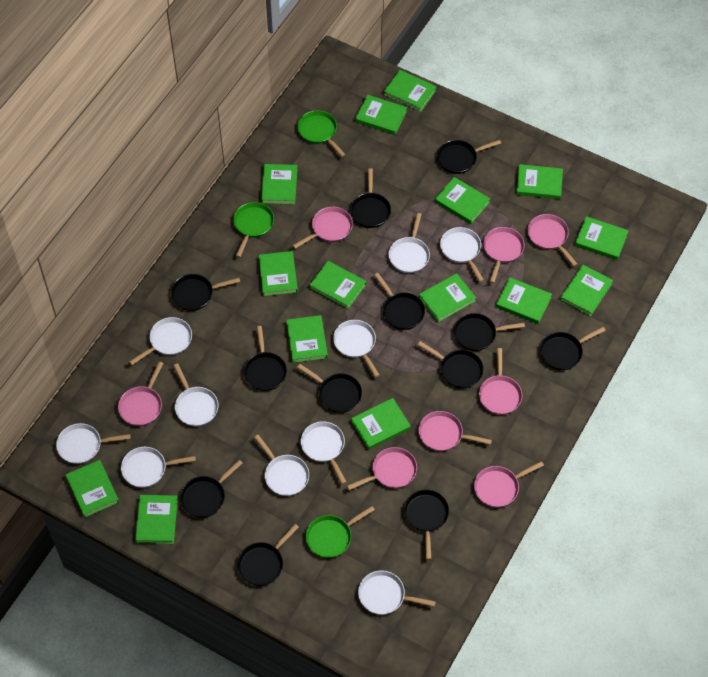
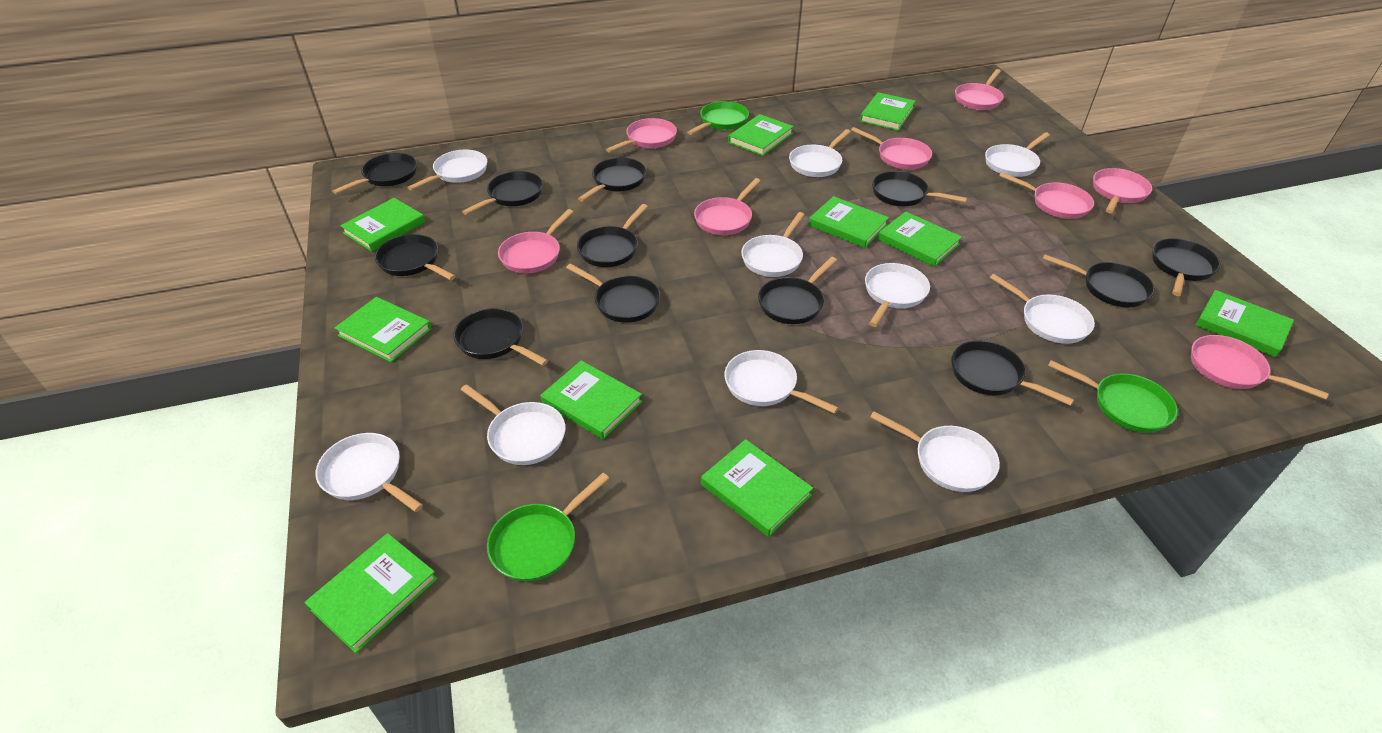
green book: [66,460,119,518] [135,495,178,544] [259,251,298,296] [261,164,298,205] [286,315,328,363] [310,261,366,309] [351,398,411,450] [355,95,407,135] [384,70,437,112] [419,273,476,322] [435,177,490,224] [496,277,552,324] [516,164,563,199] [560,265,613,317] [575,216,629,260] = 15 -> [304,533,438,653] [334,297,432,362] [340,198,425,252] [540,360,642,439] [701,439,813,537] [728,114,794,156] [809,196,889,248] [860,92,916,131] [878,211,962,267] [1195,290,1294,357] = 10

